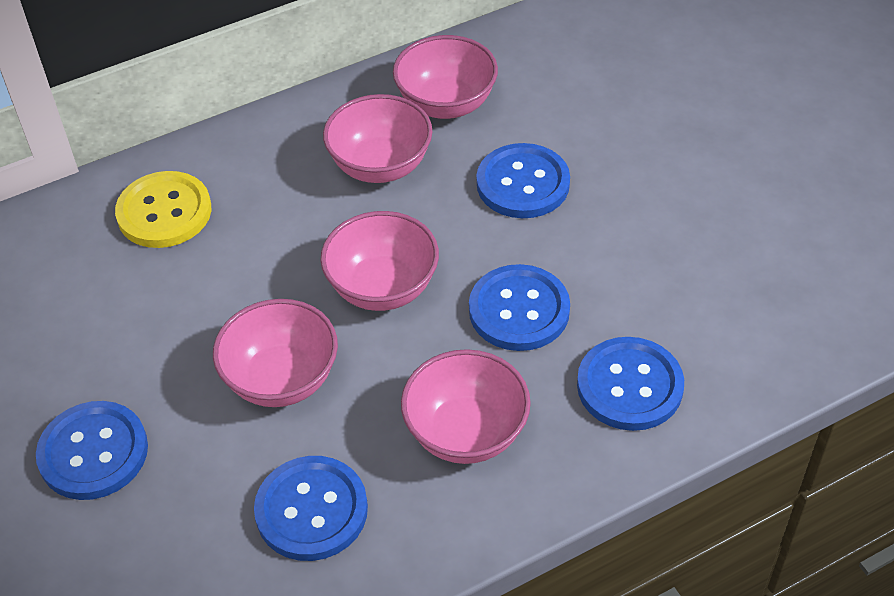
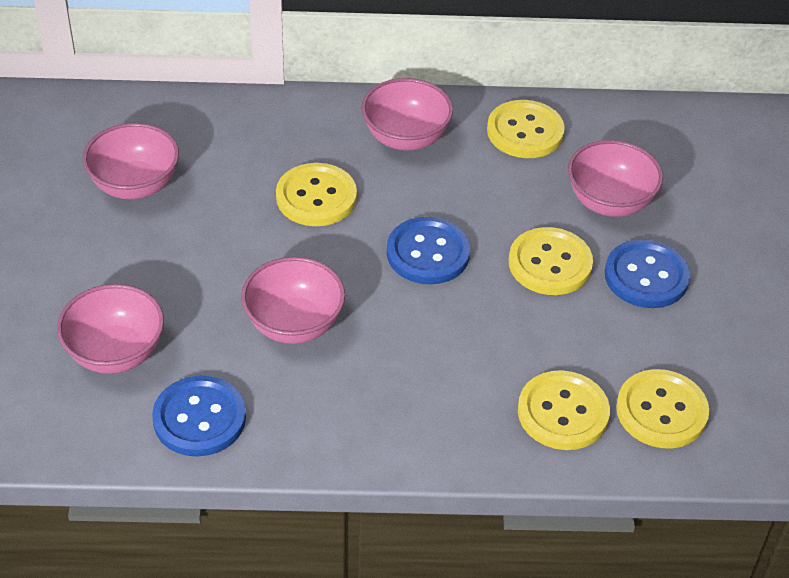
blue button: [36,401,148,500] [254,456,368,561] [469,264,570,351] [476,143,570,218] [577,337,684,431] = 5 -> [152,376,246,457] [387,217,470,284] [605,239,690,308] = 3
yellow button: [115,171,212,248] = 1 -> [276,163,357,226] [487,100,565,158] [509,227,593,295] [518,370,610,450] [616,369,709,448] = 5

